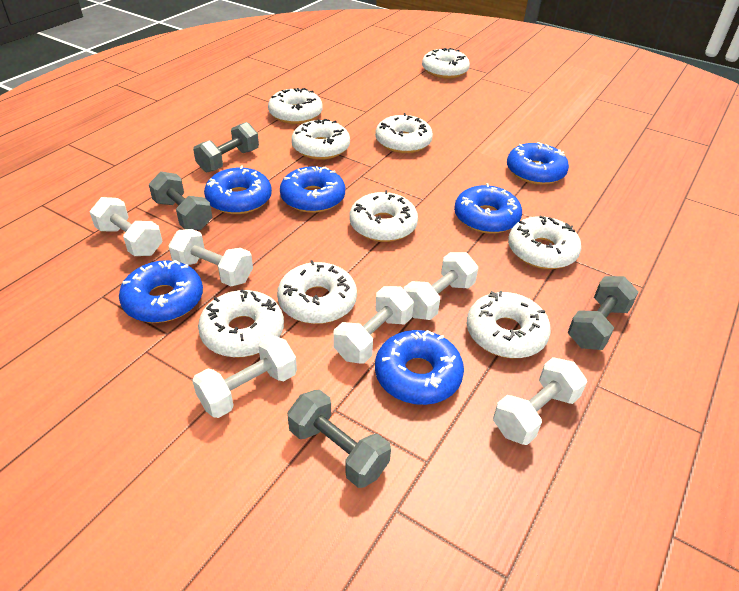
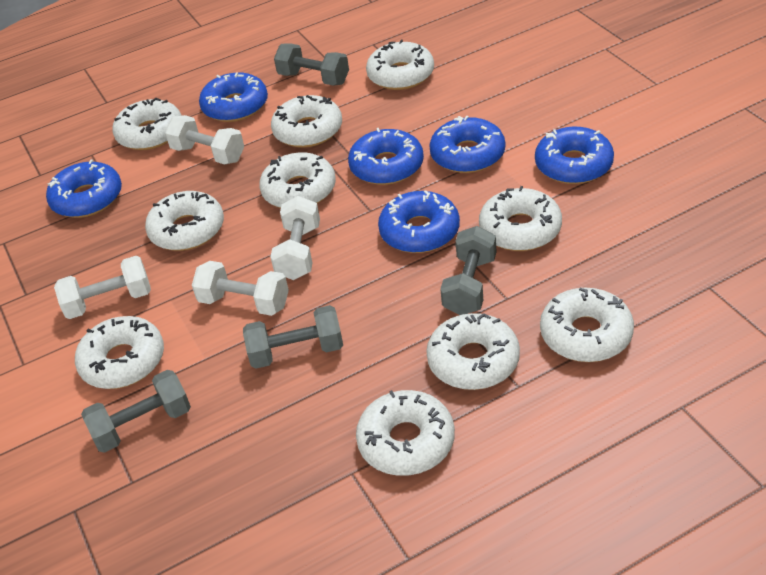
white donut: [198,290,284,358] [268,88,323,124] [277,260,357,324] [291,119,350,160] [349,190,418,242] [375,113,433,153] [422,48,470,79] [467,291,551,358] [508,216,581,269] = 9 -> [75,316,164,389] [112,98,182,150] [145,191,224,251] [259,152,336,208] [271,95,342,148] [356,390,455,476] [366,40,434,90] [426,313,520,390] [479,186,562,251] [540,288,634,362] = 10
white dumbbell: [90,197,162,256] [168,229,253,286] [192,335,297,418] [333,286,414,364] [404,252,478,320] [493,357,587,445] = 6 -> [54,256,151,319] [165,115,244,164] [192,261,289,316] [270,196,320,280] = 4

